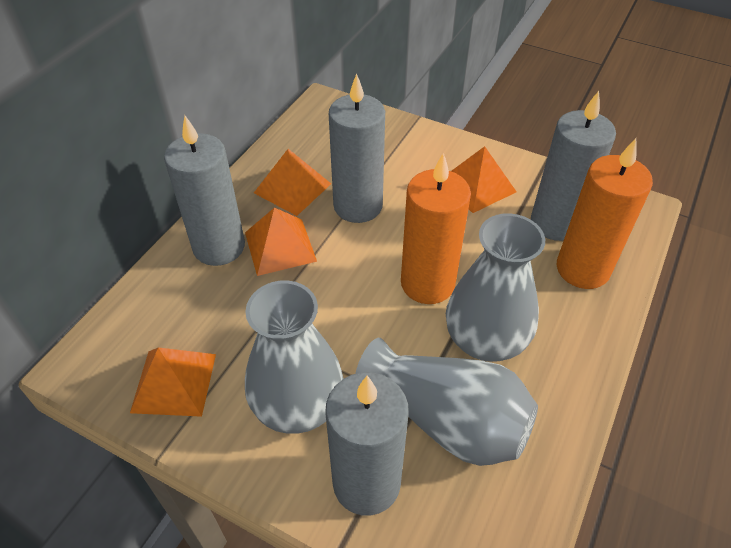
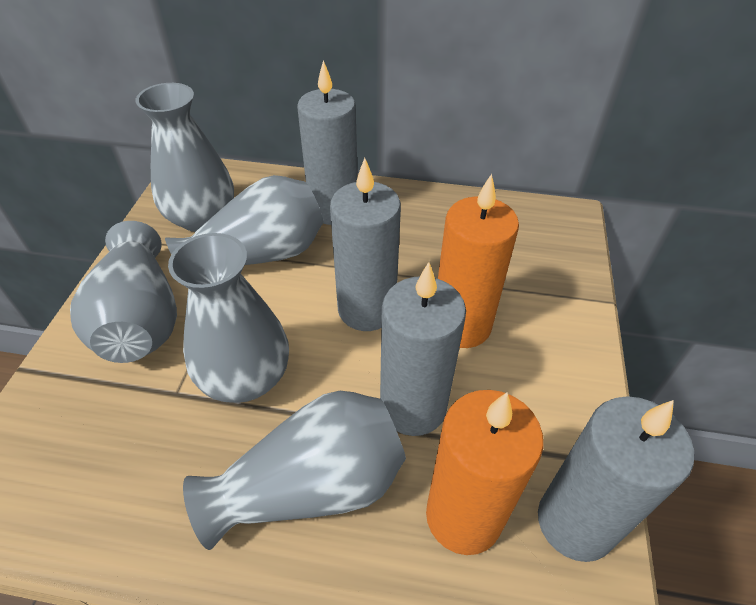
grey vase: [245,281,344,434] [355,338,538,466] [446,213,545,362] = 3 -> [70,221,177,363] [136,83,234,232] [165,175,323,265] [168,233,289,403] [183,391,406,550] = 5
orange pyramid: [130,347,216,417] [245,208,317,276] [254,149,331,216] [451,146,517,213] = 4 -> none = 0

